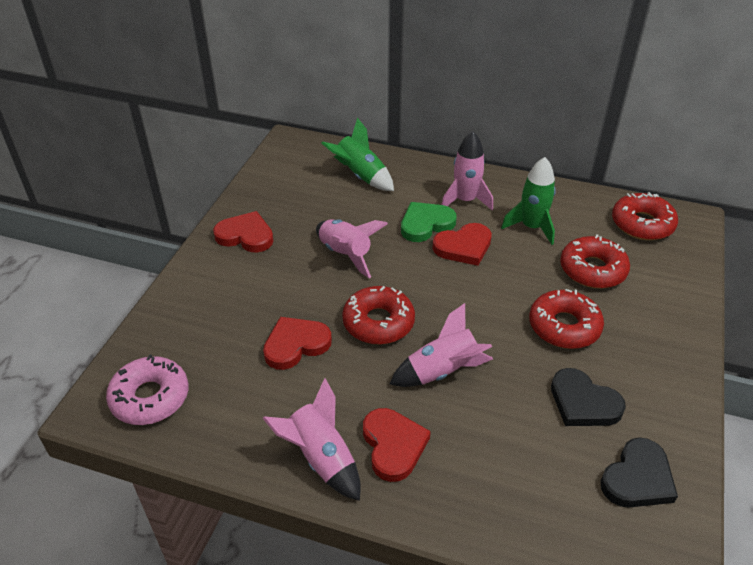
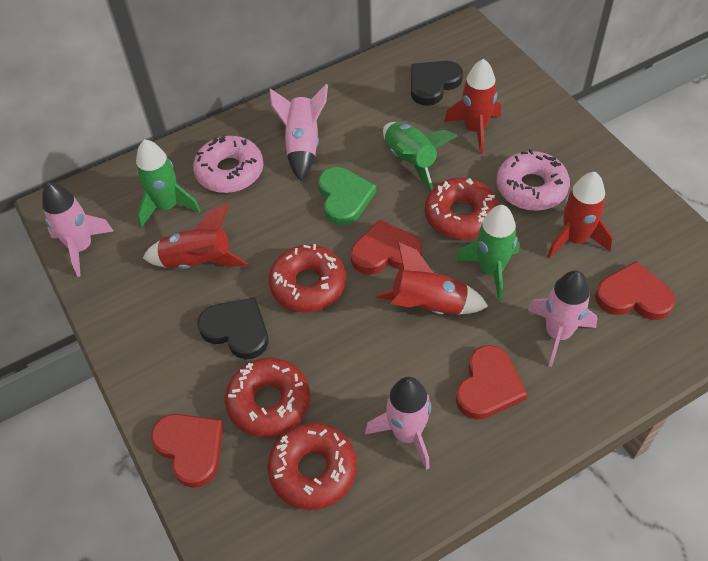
green rocket: [321,118,394,191] [501,157,556,245] = 2 -> [136,139,201,228] [383,122,457,191] [456,205,520,302] = 3
pink donut: [106,354,188,425] = 1 -> [193,136,263,193] [496,149,570,211] = 2
red rocket: none = 0 -> [143,204,248,269] [376,242,488,315] [444,59,501,154] [547,172,613,258] = 4

